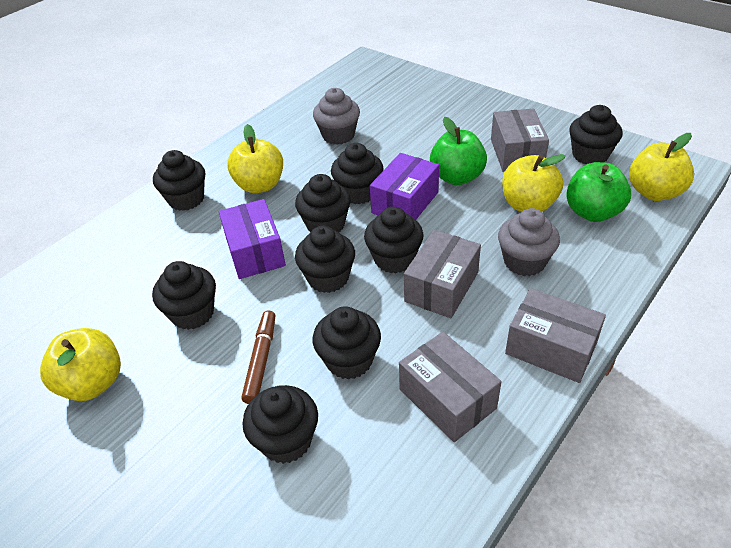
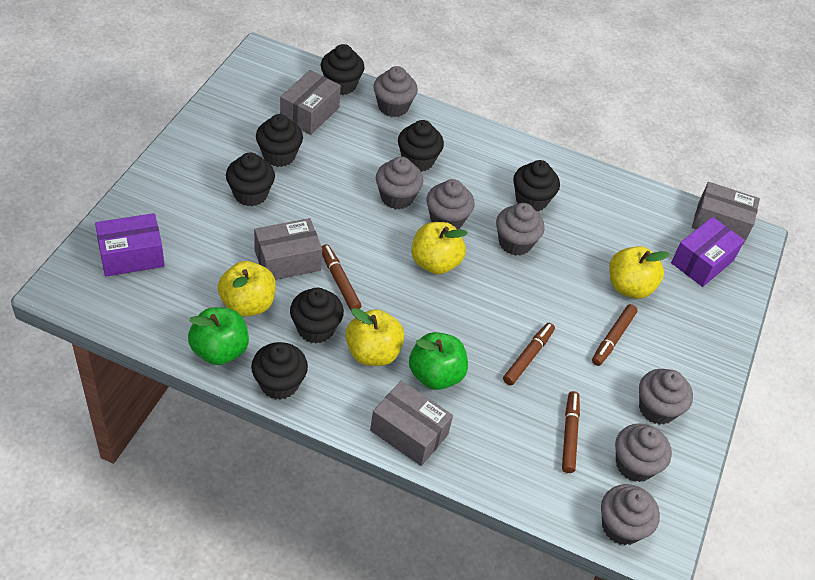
black cupcake: [152,261,216,330] [153,150,205,211] [242,385,318,464] [295,174,351,233] [295,226,355,293] [313,306,381,380] [331,143,384,204] [364,207,424,273] [569,105,623,165] = 9 -> [226,153,275,206] [251,342,308,400] [256,114,303,167] [290,288,344,344] [321,44,365,95] [398,120,444,172] [513,160,560,211] = 7
brown marker: [241,310,275,404] = 1 -> [321,244,361,310] [503,323,555,385] [562,391,580,473] [592,304,638,366] = 4
grey cupcake: [313,88,360,145] [498,208,560,276] = 2 -> [373,66,418,117] [376,157,423,209] [426,179,474,230] [496,203,545,256] [601,484,660,545] [615,424,672,482] [639,369,693,425] = 7

